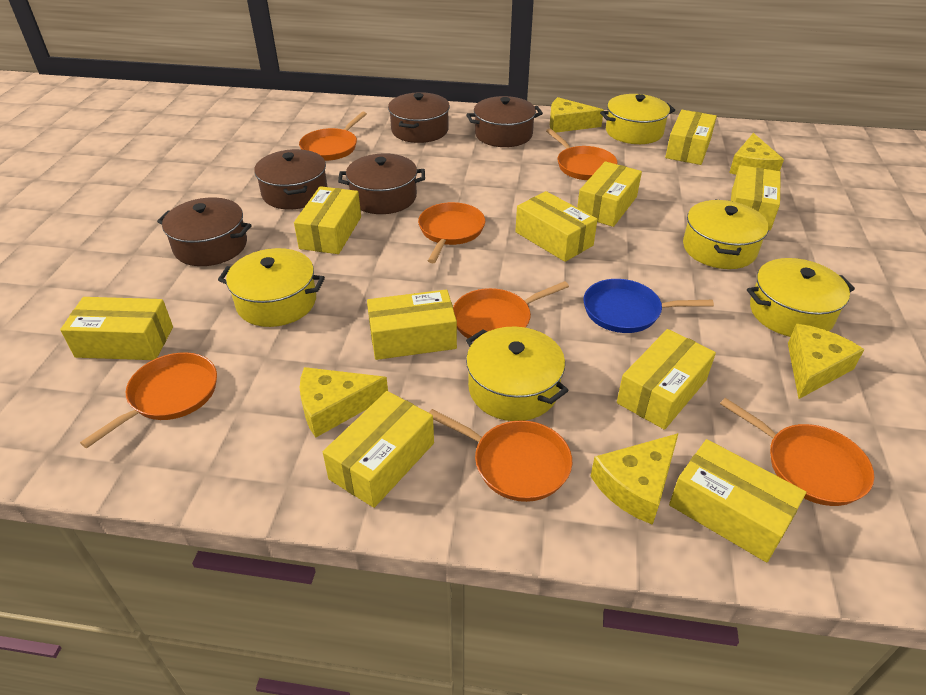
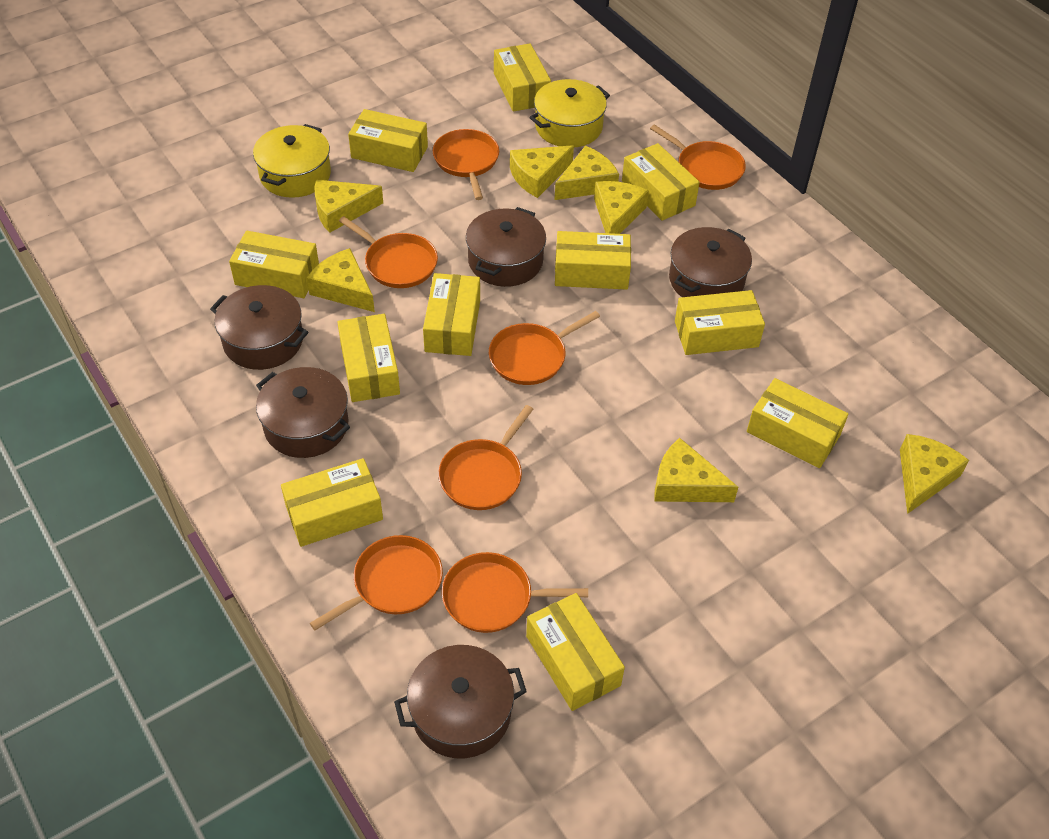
blue pan: [583,279,714,333] = 1 -> none = 0
yellow box: [60,297,173,360] [294,186,361,254] [323,391,434,508] [367,290,457,360] [515,191,598,262] [577,161,642,227] [617,329,716,430] [665,110,717,165] [669,439,806,562] [731,165,781,230] = 10 -> [229,231,319,298] [281,458,383,547] [337,314,400,402] [348,109,428,172] [423,273,480,356] [494,43,551,112] [526,593,625,711] [555,231,631,290] [622,143,700,221] [675,290,765,355] [747,378,848,468] = 11
yellow cheese: [300,367,388,438] [550,97,604,133] [591,433,679,525] [729,133,784,175] [788,324,865,399] = 5 -> [307,248,375,312] [314,180,383,233] [510,145,574,198] [555,146,619,200] [594,181,649,234] [654,438,738,502] [900,434,969,514] = 7
yellow pot: [218,248,325,327] [466,327,569,421] [600,94,675,144] [683,199,769,269] [747,258,855,337] = 5 -> [253,124,331,198] [529,79,610,147] = 2

